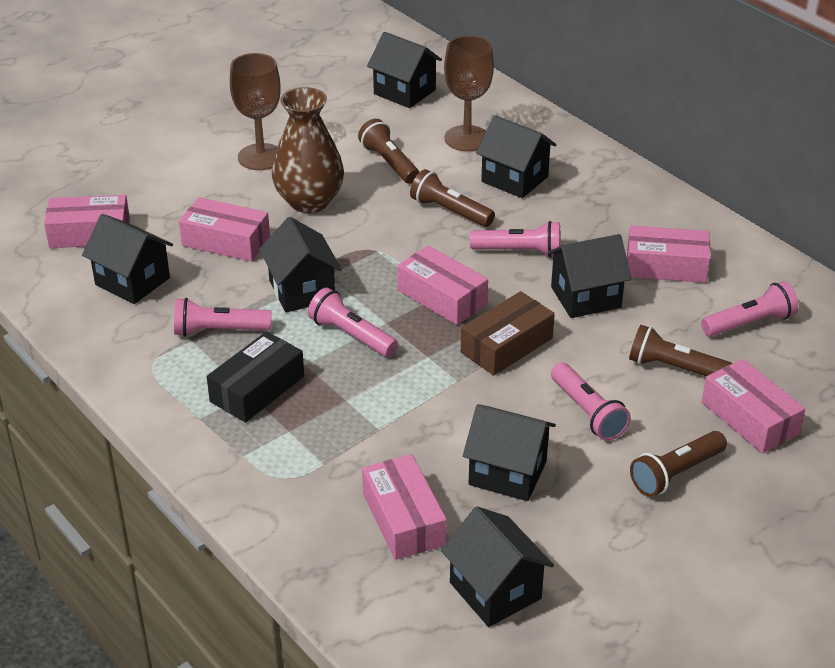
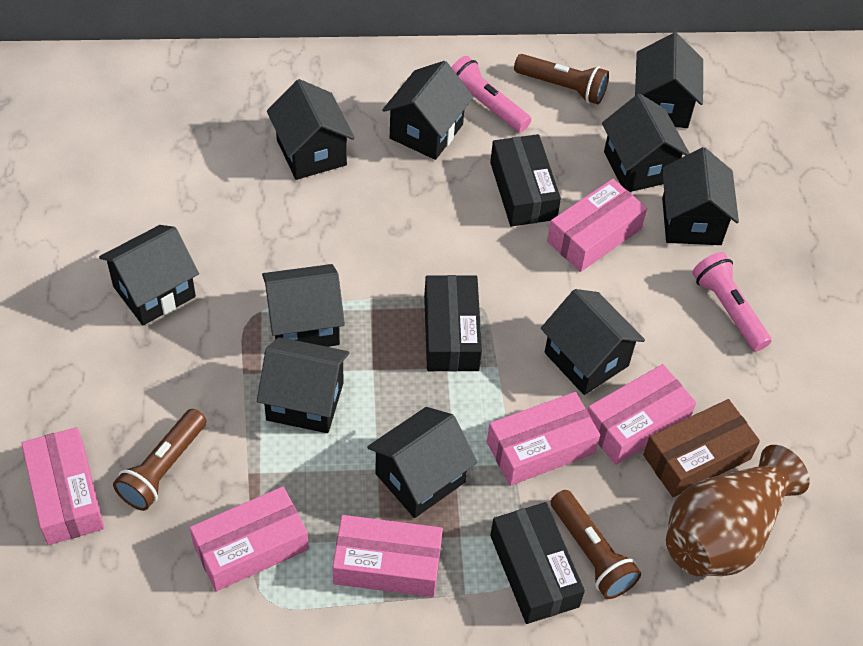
black box: [207,331,304,423] = 1 -> [424,275,482,372] [490,134,561,227] [490,502,585,624] = 3
black house: [82,214,173,304] [259,217,342,312] [367,32,442,108] [441,506,554,627] [463,404,556,501] [476,115,557,198] [547,234,632,318] = 7 -> [99,225,199,325] [257,337,349,433] [262,264,345,347] [267,79,355,180] [367,407,478,518] [382,61,474,160] [541,289,645,395] [602,94,690,192] [635,33,703,128] [662,147,739,245] = 10
brown flashlight: [358,119,419,184] [410,169,495,227] [629,325,732,376] [630,431,727,497] = 4 -> [113,409,206,511] [514,54,609,104] [551,490,641,599] = 3
brown goblet: [230,53,281,170] [444,36,494,151] = 2 -> none = 0
pink flashlight: [174,298,272,337] [308,288,398,357] [470,221,561,257] [551,363,631,441] [701,281,798,337] = 5 -> [451,56,531,132] [692,252,771,351] = 2

